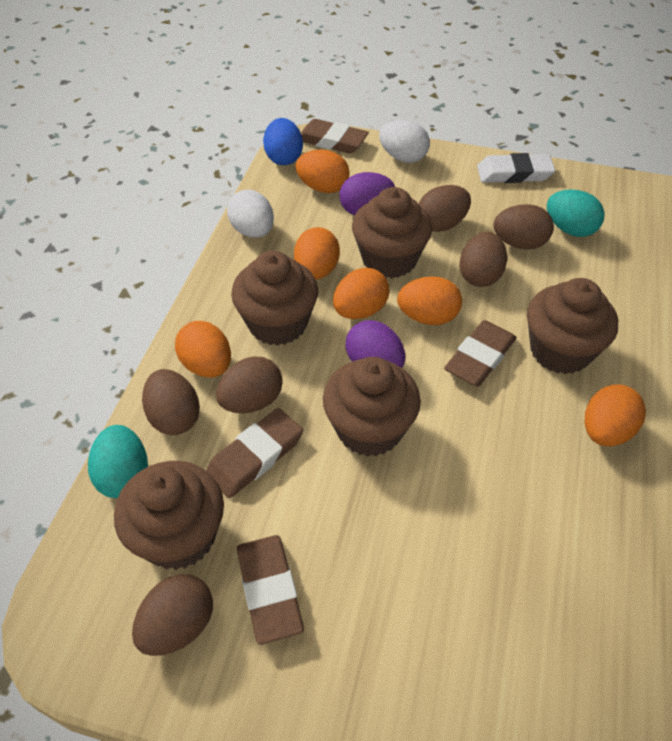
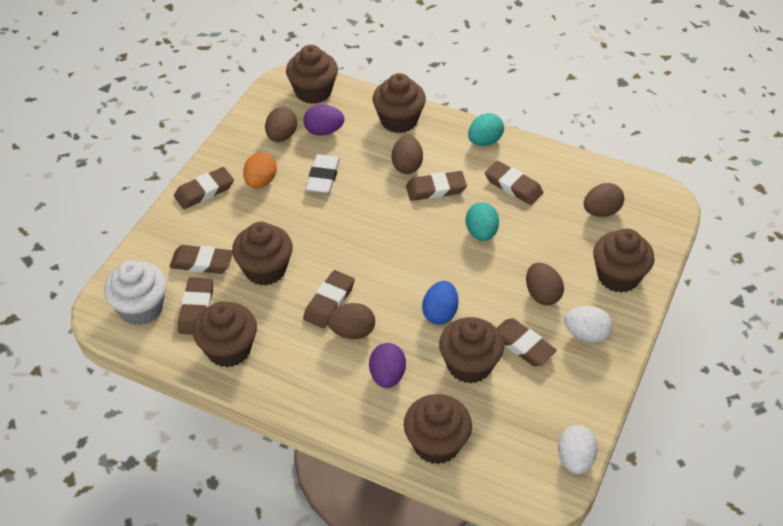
brown cupcake: [114,461,224,570] [231,251,318,346] [323,357,421,457] [352,187,432,278] [527,278,618,374] = 5 -> [193,301,257,367] [232,222,293,286] [286,45,338,104] [373,73,426,133] [404,394,472,464] [439,317,504,384] [593,228,654,293] = 7
brown egg: [132,574,213,656] [142,369,200,435] [216,357,283,413] [419,185,471,232] [460,232,507,287] [493,204,554,250] = 6 -> [265,107,297,142] [327,303,375,339] [392,135,423,174] [526,263,564,305] [584,183,624,217] = 5
brown eraser: [206,408,303,498] [237,535,304,645] [301,119,369,154] [444,320,517,387] = 4 -> [169,245,232,274] [174,167,234,209] [178,277,213,335] [303,270,355,328] [406,171,467,201] [485,161,543,205] [497,318,557,366] = 7
orange egg: [175,321,231,378] [294,227,340,280] [296,149,350,193] [333,268,389,319] [397,276,462,325] [584,384,646,447] = 6 -> [243,152,277,189] = 1
white cupcake: none = 0 -> [104,260,167,325] = 1

